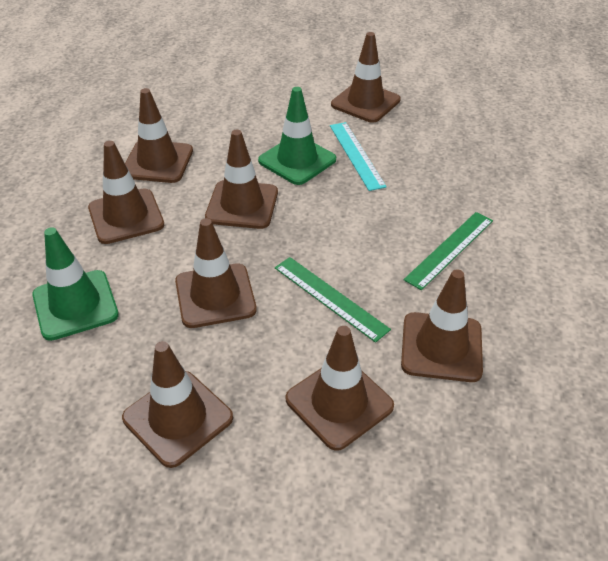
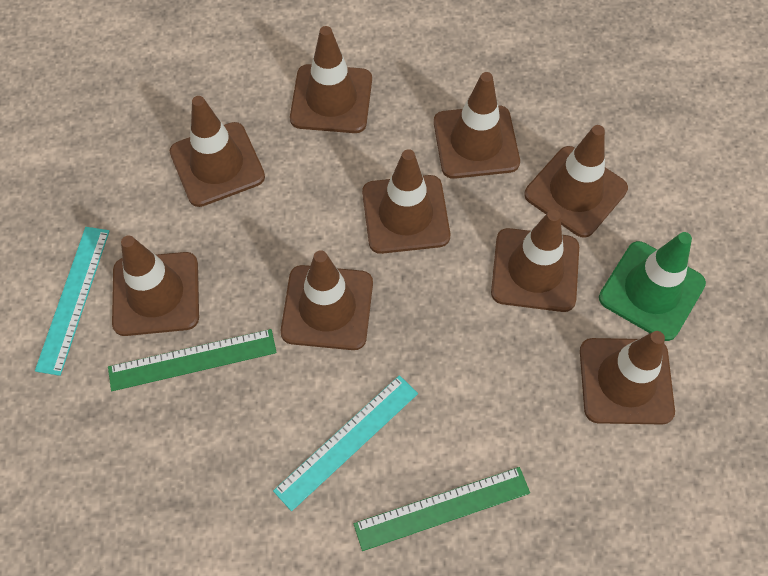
brown traffic cone: [88,141,164,244] [122,341,233,468] [125,88,193,183] [175,218,257,328] [205,130,278,229] [285,326,394,451] [331,32,401,123] [401,269,483,382] = 8 -> [112,235,199,336] [169,96,265,207] [281,250,373,350] [290,26,372,133] [362,149,450,254] [434,72,520,179] [491,210,579,312] [524,125,628,238] [580,331,675,424] = 9
green traffic cone: [32,227,119,341] [258,87,336,185] = 2 -> [599,232,706,341] = 1
turquoise ruler: [330,122,387,191] = 1 -> [35,227,110,376] [273,375,418,511] = 2

